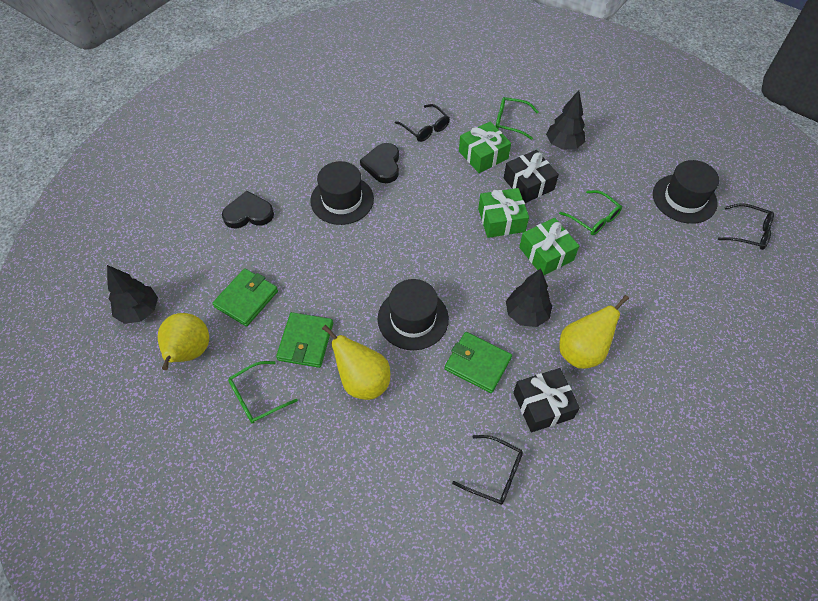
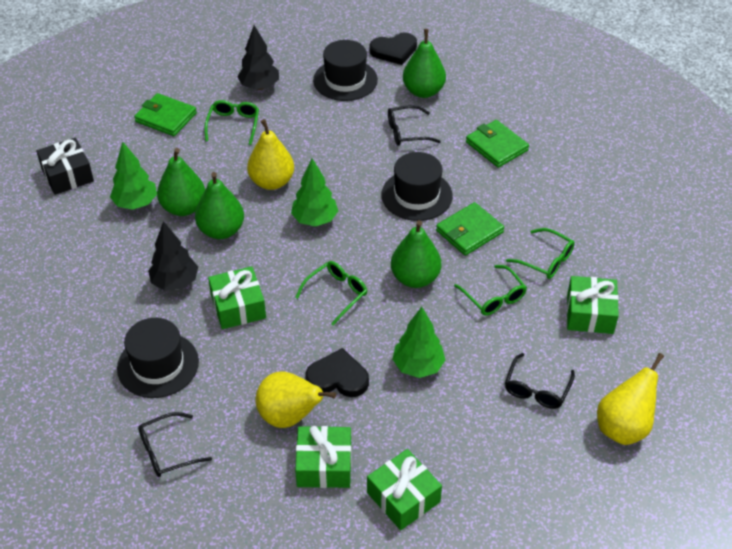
black gift: [504,150,559,203] [513,368,580,432] = 2 -> [36,138,94,195] = 1
black tree: [107,265,158,324] [506,269,552,327] [546,90,585,150] = 3 -> [148,221,198,291] [237,25,279,90] = 2
green gift: [459,122,511,173] [478,188,529,238] [519,218,579,275] = 3 -> [208,266,266,329] [295,426,351,488] [367,449,442,530] [567,276,619,334] = 4
green glasses: [228,361,298,424] [496,97,539,140] [559,190,622,235] = 3 -> [204,100,259,145] [295,261,367,326] [454,265,527,316] [506,228,575,279] = 4
green pear: none = 0 -> [157,148,205,216] [195,172,244,239] [391,220,441,288] [403,29,446,98] = 4
green tree: none = 0 -> [110,141,157,210] [291,158,338,226] [392,307,445,378] = 3

